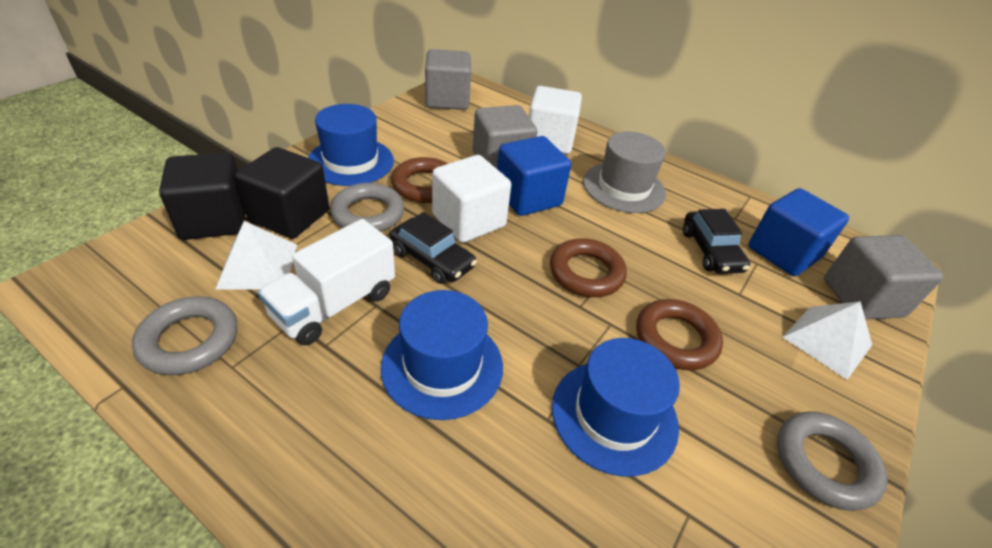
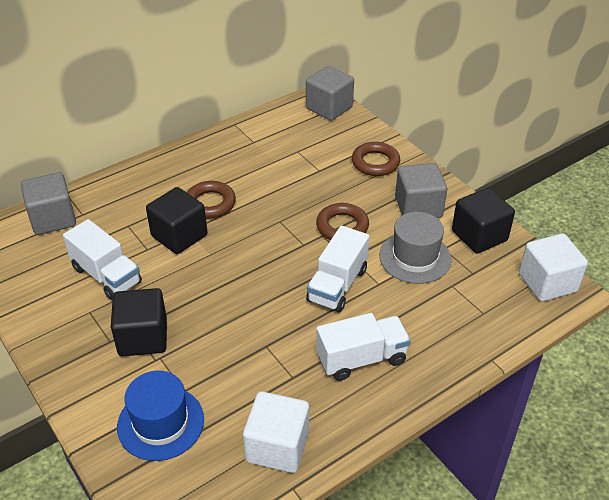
black car: [390,212,477,284] [683,209,750,274] = 2 -> none = 0
black cube: [159,152,245,240] [235,147,329,239] = 2 -> [111,288,167,356] [146,187,207,254] [452,188,515,254] = 3
blue cube: [497,136,571,216] [748,188,849,276] = 2 -> none = 0
blue hat: [308,104,394,186] [381,290,503,420] [552,338,680,476] = 3 -> [117,371,204,461] = 1
grey ring: [132,296,237,375] [330,183,404,232] [777,411,888,511] = 3 -> none = 0
white pyramid: [215,221,297,290] [783,301,872,380] = 2 -> none = 0
white truck: [258,219,395,346] = 1 -> [63,219,142,300] [306,226,369,312] [316,313,411,381] = 3

